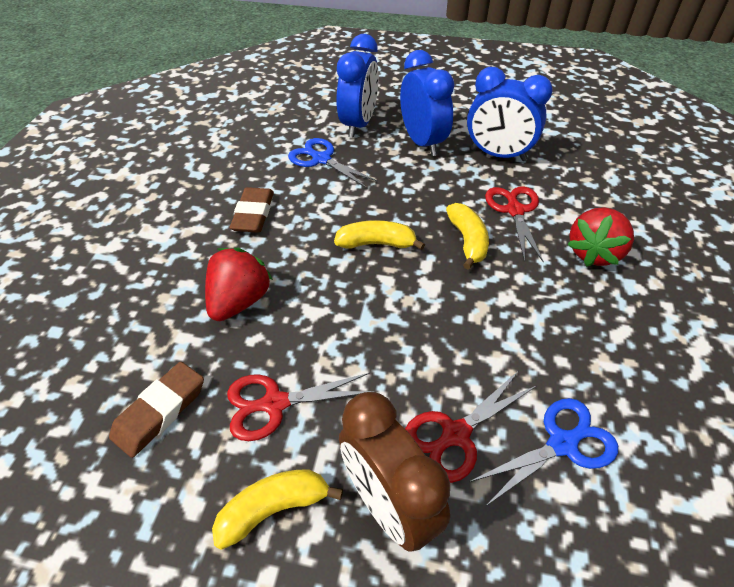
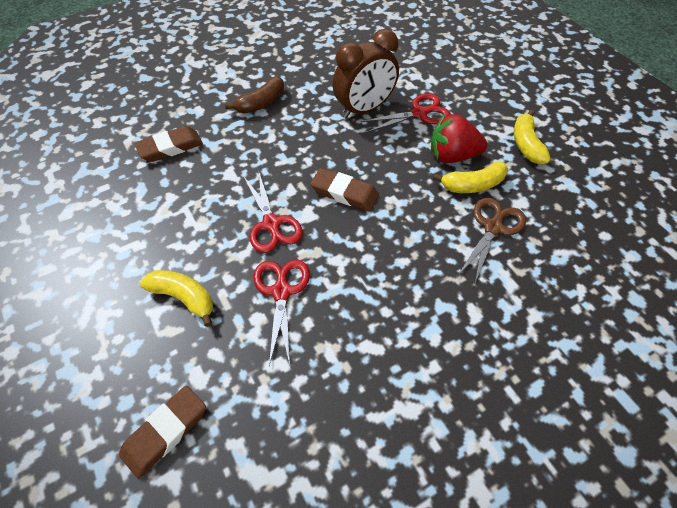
blue clock: [336,34,379,138] [400,50,454,156] [467,67,552,161] = 3 -> none = 0
blue scissors: [288,138,379,189] [469,398,618,507] = 2 -> none = 0
brown banana: none = 0 -> [225,76,284,113] = 1
brown eraser: [109,362,204,458] [230,187,274,233] = 2 -> [119,386,206,479] [135,126,203,162] [310,168,379,211] = 3
brown scissors: none = 0 -> [458,198,526,285] = 1
red strawberry: [205,248,273,321] [567,207,634,267] = 2 -> [431,114,487,163] = 1

